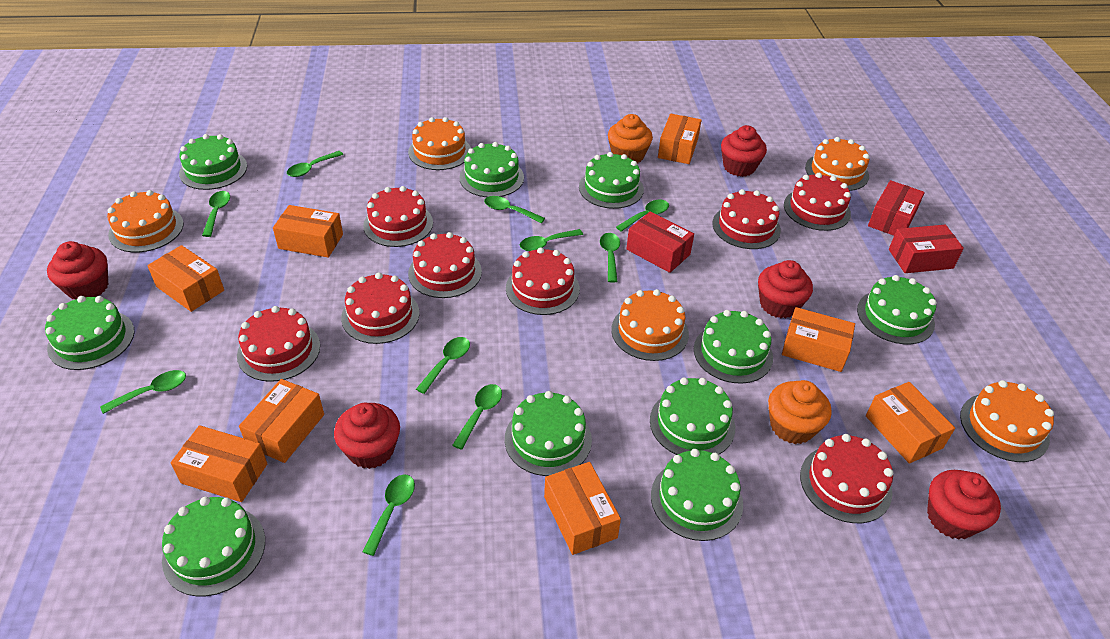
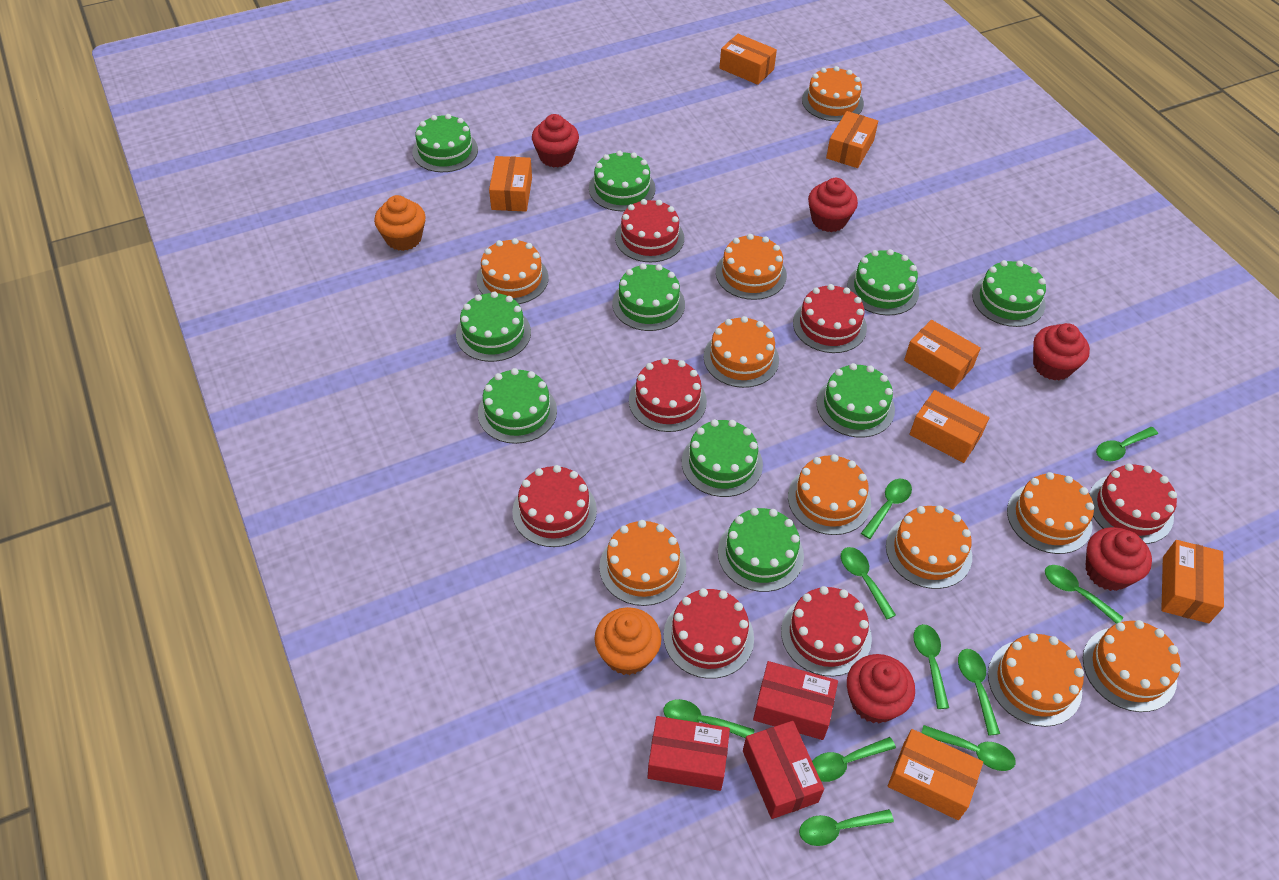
orange box: [147,245,224,312] [171,425,267,502] [239,379,324,463] [273,205,343,258] [544,462,621,555] [658,114,701,164] [782,307,855,372] [866,382,955,464] = 8 -> [489,156,532,212] [719,34,777,85] [826,111,878,168] [888,729,983,820] [904,320,981,389] [909,390,989,463] [1161,540,1224,623] = 7
orange cake: [107,190,184,252] [408,117,471,170] [611,289,689,361] [805,137,870,191] [960,380,1054,462] = 5 -> [476,238,549,304] [599,520,686,606] [703,316,779,388] [716,234,787,300] [788,454,871,535] [802,66,864,121] [886,505,972,589] [988,633,1084,727] [1007,472,1094,554] [1083,620,1181,712] = 10
red cake: [237,306,320,382] [341,273,419,344] [363,186,433,247] [408,232,482,298] [506,247,580,315] [713,189,781,249] [784,173,851,231] [800,434,893,523] = 8 -> [512,465,597,547] [615,199,684,262] [629,358,707,432] [664,588,754,679] [781,586,872,677] [793,284,867,353] [1089,464,1177,544] = 7

